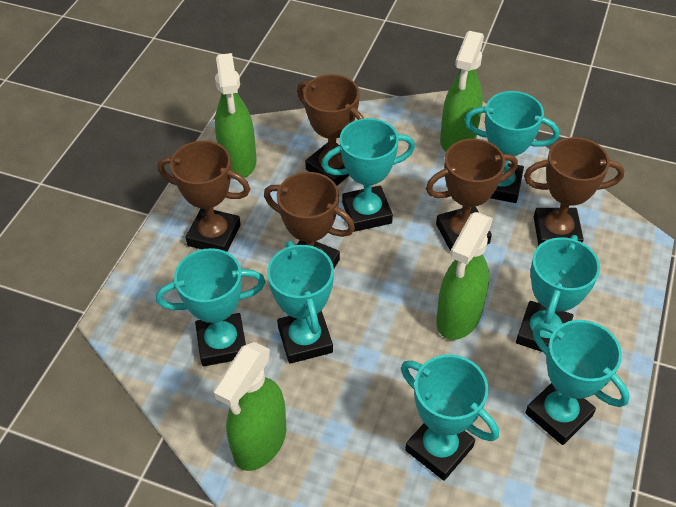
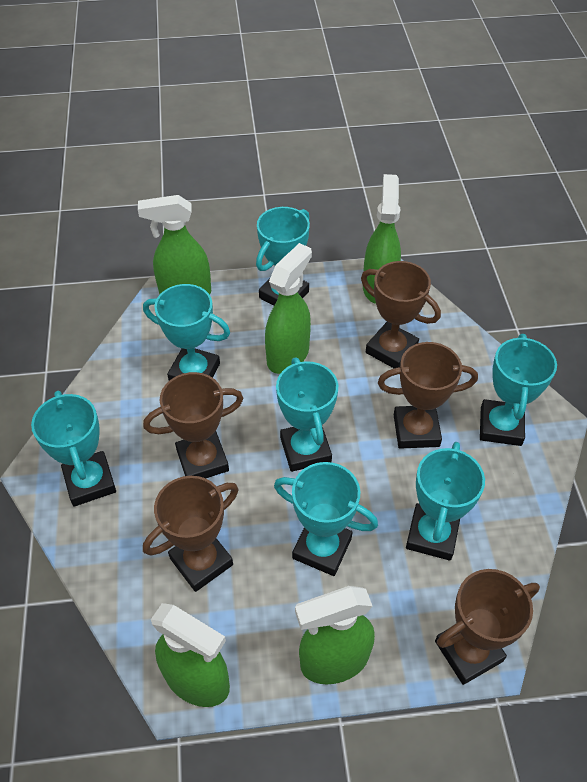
green spray bottle: [214,342,286,471] [215,53,257,178] [436,212,493,340] [440,31,484,152] = 4 -> [138,195,211,295] [151,603,230,707] [265,243,312,374] [295,586,375,684] [363,174,401,304] = 5

